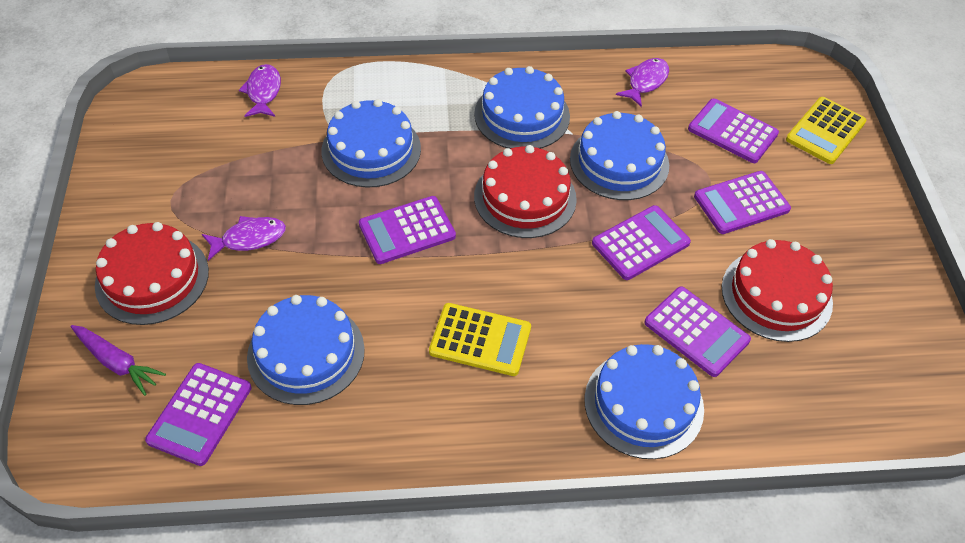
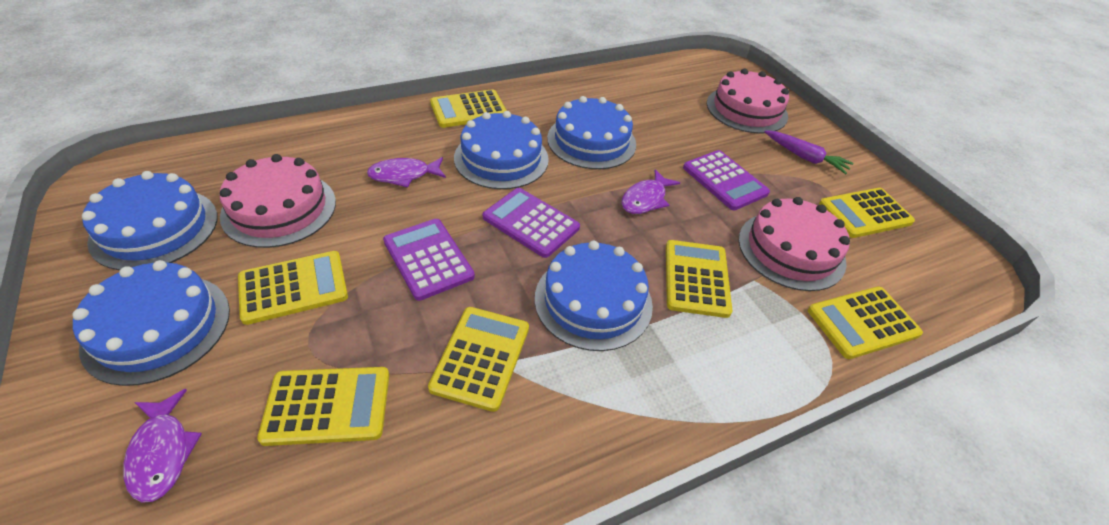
pink cake: none = 0 -> [219,154,336,248] [707,68,789,134] [738,197,850,291] = 3
purple calculator: [145,363,252,466] [359,196,456,264] [592,205,691,280] [644,286,751,377] [688,98,779,163] [694,171,791,234] = 6 -> [383,219,475,301] [483,188,580,258] [683,150,770,210] = 3
red cake: [95,222,209,325] [474,145,577,238] [722,239,833,342] = 3 -> none = 0
yellow calculator: [429,303,531,376] [786,97,867,164] = 2 -> [238,251,348,325] [257,367,389,446] [428,307,529,412] [430,89,507,128] [666,240,732,318] [808,287,923,359] [819,188,915,238] = 7

